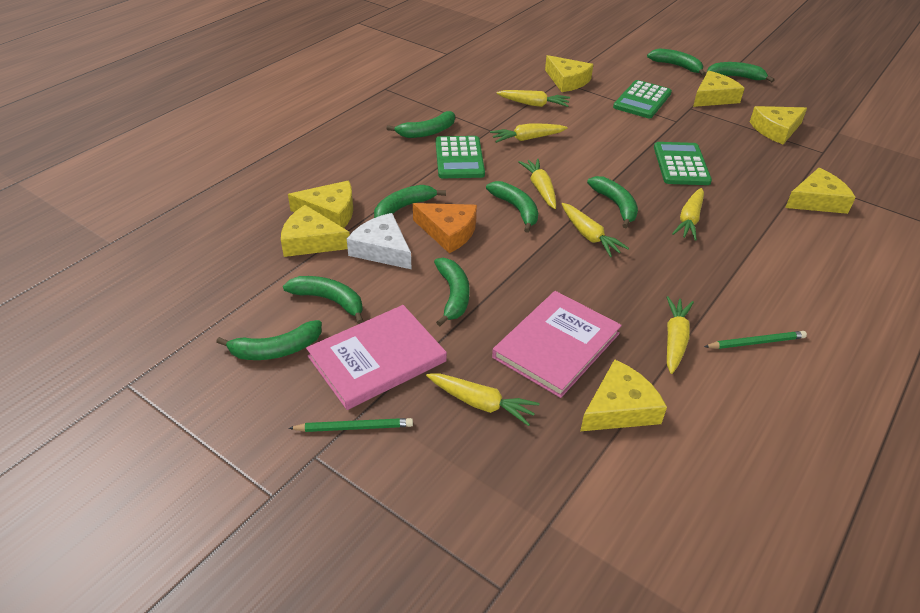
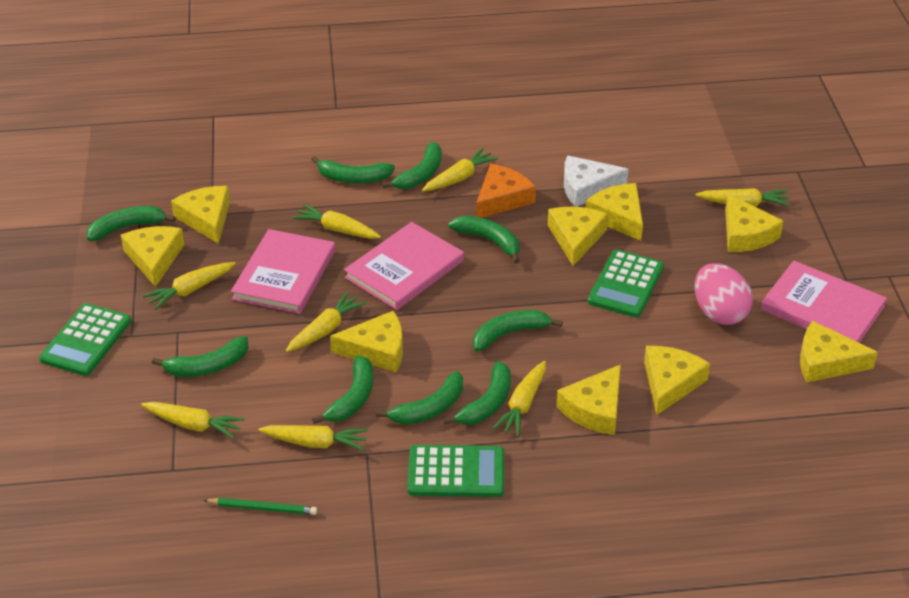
green pencil: [288,418,413,432] [704,331,807,349] = 2 -> [203,498,317,515] = 1
pink book: [306,305,447,410] [492,291,622,398] = 2 -> [231,229,335,314] [344,222,464,310] [760,261,887,343] = 3
pink egg: none = 0 -> [695,263,753,325] = 1
yellow carrot: [426,373,539,426] [490,123,567,143] [496,90,570,107] [518,159,556,209] [562,203,629,257] [667,296,694,374] [672,188,704,241] = 7 -> [141,402,245,439] [143,262,236,310] [258,425,368,451] [286,292,366,352] [292,204,381,239] [422,148,498,191] [492,361,546,437] [695,188,790,207] = 8
yellow cheese: [281,205,350,257] [288,181,353,228] [545,55,593,92] [580,359,667,431] [693,71,745,107] [750,106,807,144] [785,168,856,214] = 7 -> [121,226,185,287] [171,186,230,244] [330,311,403,372] [548,207,608,266] [556,364,621,435] [586,183,643,241] [644,346,710,415] [725,194,783,252] [800,321,878,383] = 9

